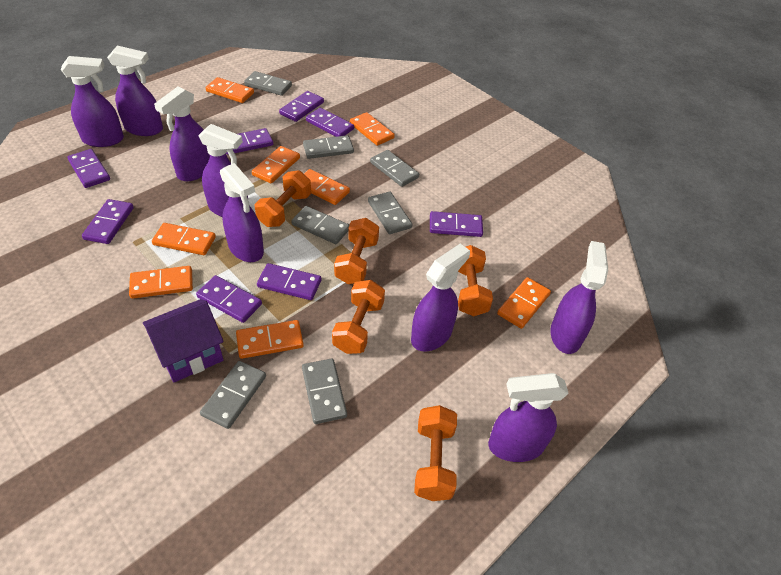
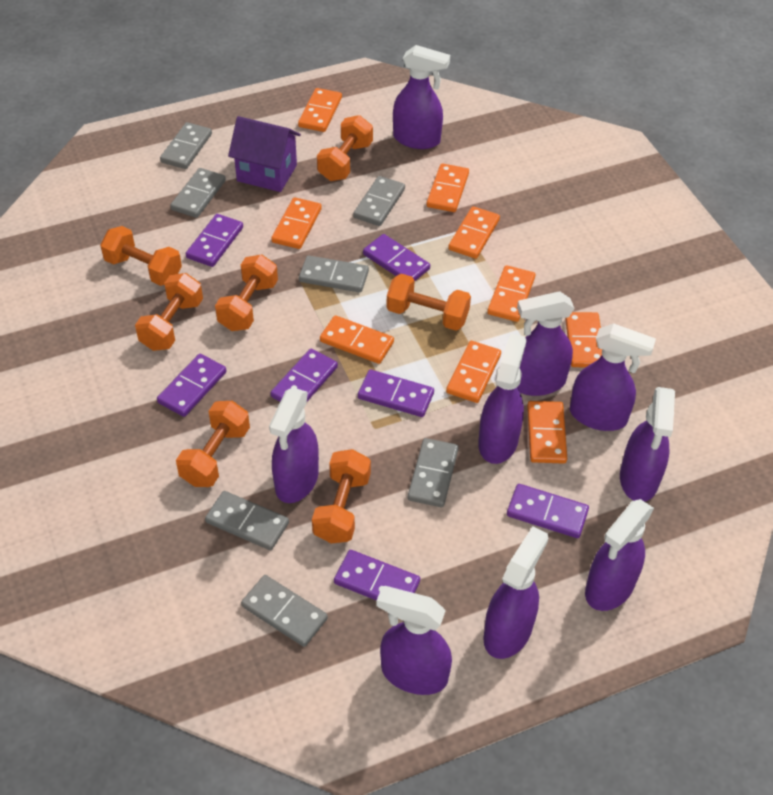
orange domino: [129,266,193,299] [152,223,216,255] [206,77,254,103] [236,320,304,359] [252,146,300,184] [304,169,350,205] [350,112,395,146] [497,277,551,329] = 8 -> [271,197,322,249] [298,88,342,132] [320,315,394,364] [426,163,469,212] [446,341,501,403] [448,206,500,259] [487,265,535,322] [527,401,567,464] [565,312,602,367] = 9
orange dumbbell: [254,170,311,227] [332,280,385,354] [334,218,379,284] [414,405,457,501] [458,245,493,316] = 5 -> [100,226,182,286] [135,273,203,351] [176,401,250,487] [215,254,278,331] [312,449,371,543] [317,115,373,181] [386,274,471,331] = 7
purple domino: [67,149,110,188] [82,199,134,244] [196,275,262,323] [226,128,273,155] [257,263,321,300] [279,91,324,122] [306,108,354,137] [430,211,483,237] = 8 -> [157,354,227,417] [186,214,243,267] [271,349,338,402] [334,550,420,601] [358,370,434,417] [363,234,430,282] [507,484,589,538] = 7
purple spray bottle: [61,56,124,147] [107,45,163,136] [154,87,210,181] [198,124,248,217] [220,163,264,262] [411,244,470,351] [488,373,569,462] [550,241,608,354] = 8 -> [269,388,319,503] [376,586,452,695] [393,45,450,149] [478,333,526,464] [483,526,548,659] [517,292,575,396] [570,323,656,431] [585,499,654,611] [620,387,675,502] = 9

